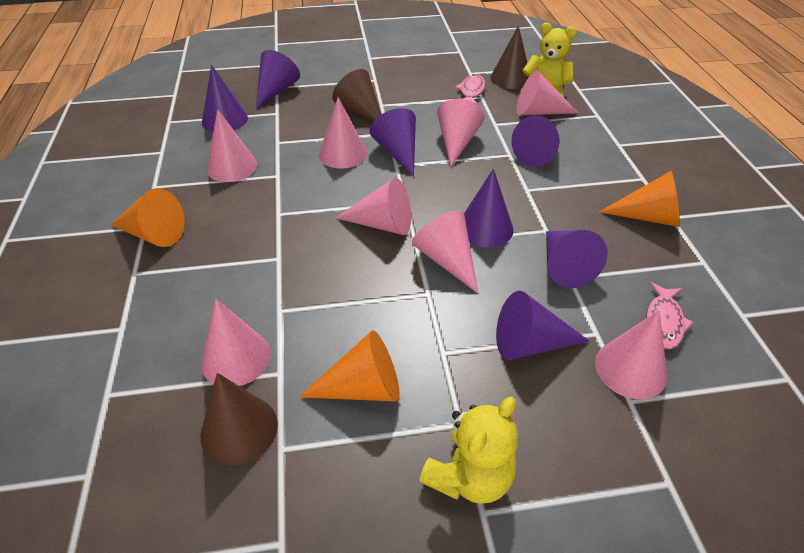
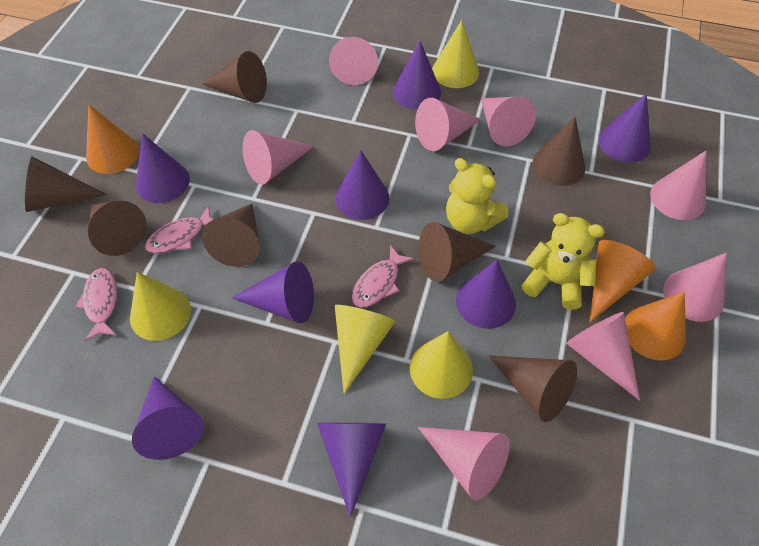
brown cone: [200,373,278,465] [332,69,381,122] [490,26,529,89] = 3 -> [25,157,107,212] [88,201,147,256] [202,51,267,103] [202,204,260,267] [418,222,496,282] [488,355,577,422] [532,117,585,186] = 7
pink fish: [455,74,485,105] [646,282,694,350] = 2 -> [75,268,118,341] [145,206,214,254] [352,245,414,308] = 3
purple cone: [202,65,248,132] [256,50,300,109] [369,108,416,177] [464,169,514,247] [496,291,589,360] [511,115,559,167] [546,230,608,288] = 7 -> [132,376,204,460] [136,133,190,203] [232,261,314,323] [317,423,386,518] [335,150,389,220] [393,41,441,109] [456,260,516,329] [599,93,651,163] = 8
yellow cone: none = 0 -> [130,272,191,341] [335,305,396,394] [410,331,473,399] [432,20,479,88] = 4

